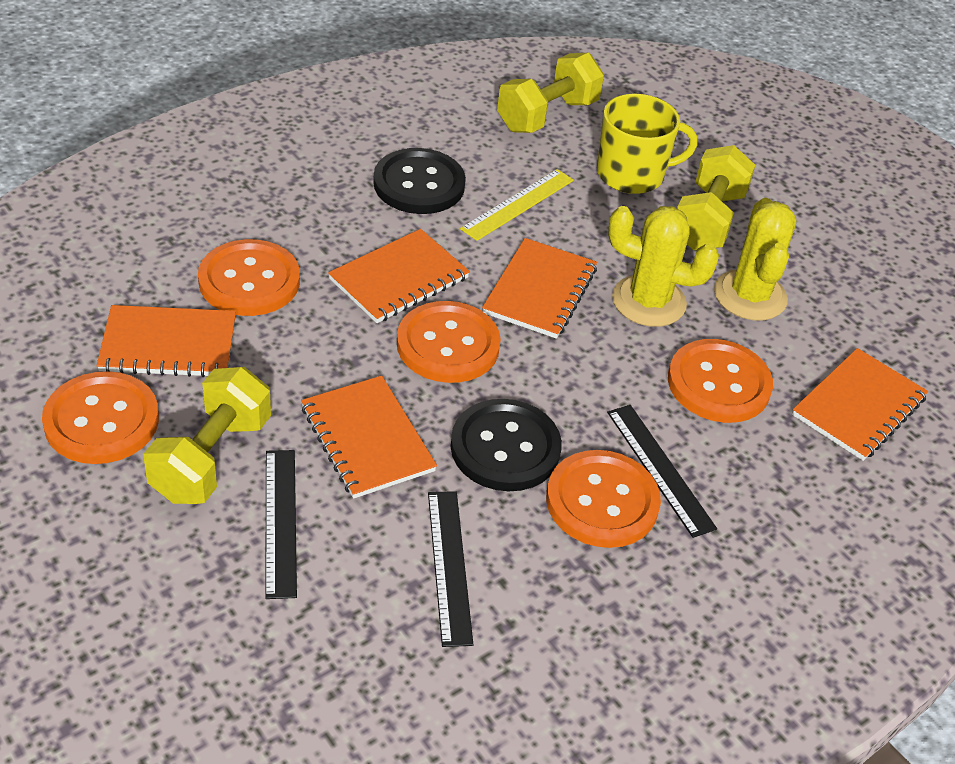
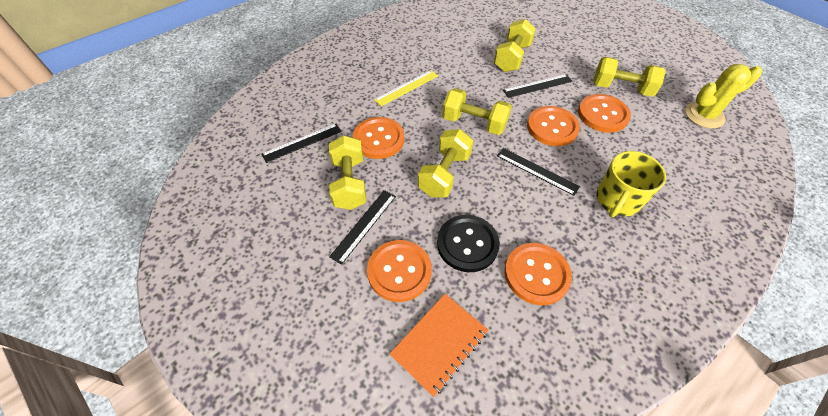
black button: [373,148,466,214] [451,399,562,491] = 2 -> [437,215,500,272] = 1
black ruler: [265,450,297,599] [428,491,473,647] [607,405,717,538] = 3 -> [261,124,342,163] [329,190,396,265] [497,148,580,196] [503,74,572,98] = 4
orange notebook: [97,305,236,377] [301,376,437,499] [328,229,470,323] [482,238,597,339] [792,348,928,461] = 5 -> [390,294,488,397] = 1
yellow cactus: [608,206,719,327] [714,198,797,320] = 2 -> [685,64,762,129] = 1
yellow dumbbell: [144,367,271,504] [497,53,604,133] [677,145,755,250] = 3 -> [329,135,366,210] [418,129,473,198] [442,88,512,135] [494,19,536,72] [593,57,666,97] = 5

